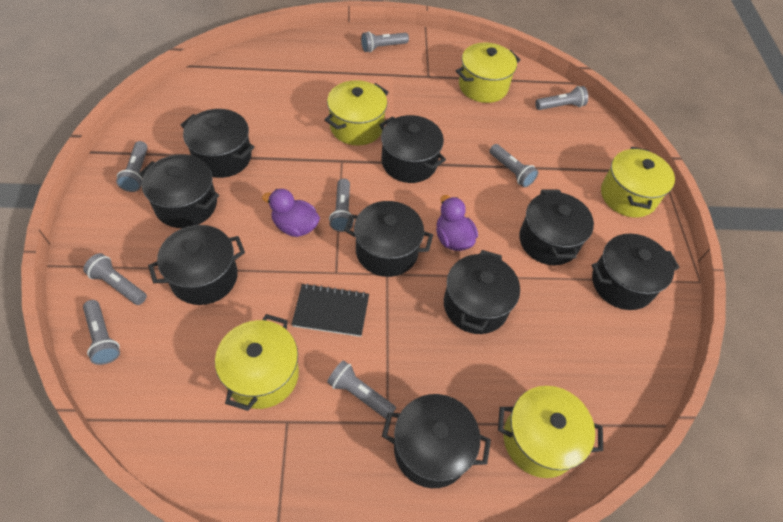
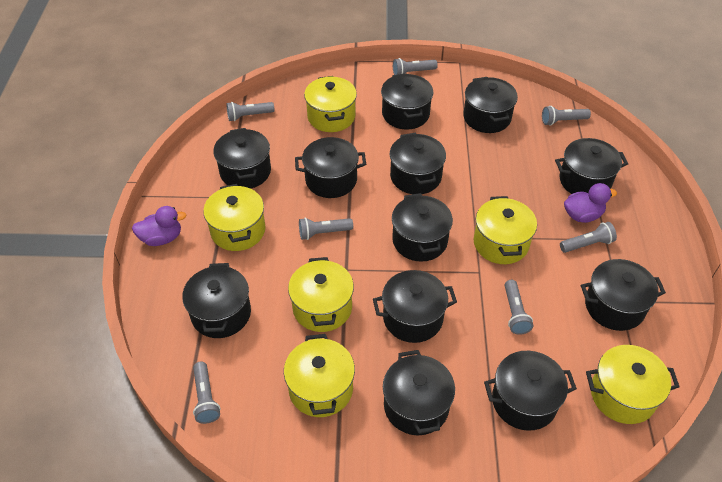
black notebook: [291,283,369,337] = 1 -> none = 0
black pot: [139,154,219,228] [148,225,245,305] [181,109,255,178] [344,201,433,277] [379,115,446,183] [382,394,491,488] [444,250,520,334] [519,189,594,265] [591,234,680,310] = 9 -> [182,263,251,338] [213,128,271,189] [295,137,366,198] [373,270,457,343] [381,73,433,130] [383,350,455,435] [390,132,446,194] [392,193,453,262] [463,77,518,133] [484,351,577,431] [555,138,628,194] [581,259,666,331] = 12
grey flashlight: [83,253,147,305] [83,300,120,365] [116,141,148,192] [327,360,396,419] [329,179,354,232] [361,31,409,53] [490,144,538,187] [535,86,588,110] = 8 -> [193,362,220,424] [227,102,274,121] [299,218,353,240] [393,58,438,75] [505,280,533,335] [542,106,591,126] [560,222,617,253] = 7
yellow pot: [215,314,299,411] [325,80,388,146] [456,42,520,103] [498,386,603,478] [601,147,675,218] = 5 -> [203,184,265,251] [284,334,355,417] [288,257,354,332] [304,76,357,132] [474,196,537,264] [586,345,680,424] = 6

